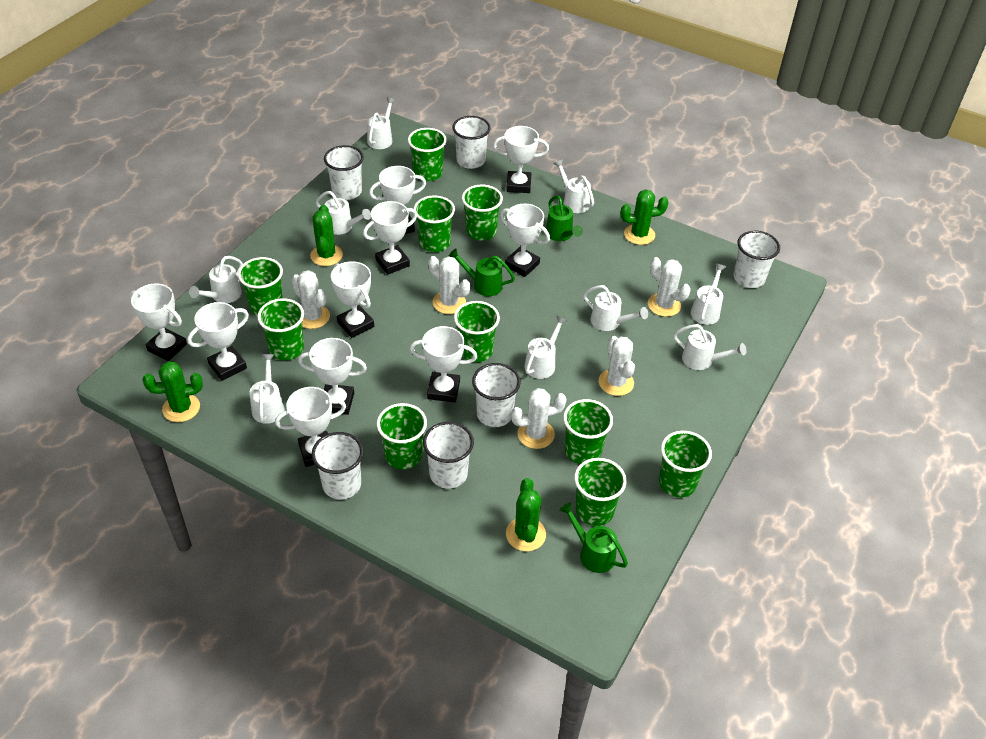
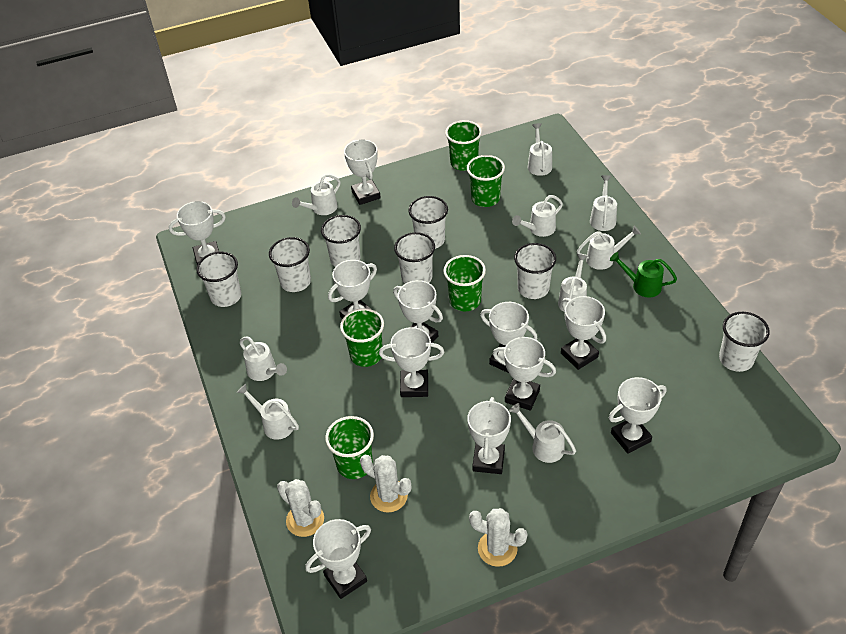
green cactus: [143,361,203,422] [310,205,343,266] [506,478,546,551] [621,189,669,245] = 4 -> none = 0
green cup: [238,257,283,316] [257,299,304,360] [377,403,427,470] [408,128,447,181] [414,195,455,252] [454,301,500,362] [462,185,503,241] [563,399,613,464] [574,458,627,526] [659,431,712,497] = 10 -> [325,416,374,479] [340,308,384,367] [443,255,486,311] [445,120,482,171] [467,155,505,207] = 5
green watering can: [449,248,515,296] [546,195,583,241] [559,502,628,573] = 3 -> [610,252,677,297] = 1
white cactus: [291,270,330,329] [428,256,470,314] [511,388,566,449] [599,336,635,396] [648,257,691,317] = 5 -> [277,479,324,537] [360,455,411,513] [469,508,528,567] = 3
white cup: [311,432,364,500] [324,145,364,200] [423,422,474,489] [452,116,491,169] [472,363,521,427] [734,231,780,288] = 6 -> [196,252,241,307] [269,237,311,292] [321,215,361,267] [394,232,435,284] [409,196,448,249] [514,243,556,299] [719,312,770,372] = 7
white trophy: [130,284,187,361] [187,302,249,381] [275,387,346,467] [298,338,367,415] [331,261,374,338] [363,201,417,275] [369,166,426,234] [410,326,477,403] [493,126,549,193] [500,204,550,277] = 10 -> [169,201,226,264] [305,519,371,599] [328,260,377,319] [344,139,381,205] [379,327,444,397] [393,280,443,343] [467,397,511,474] [480,302,538,373] [493,337,556,411] [561,296,606,370] [609,377,666,454] = 11

